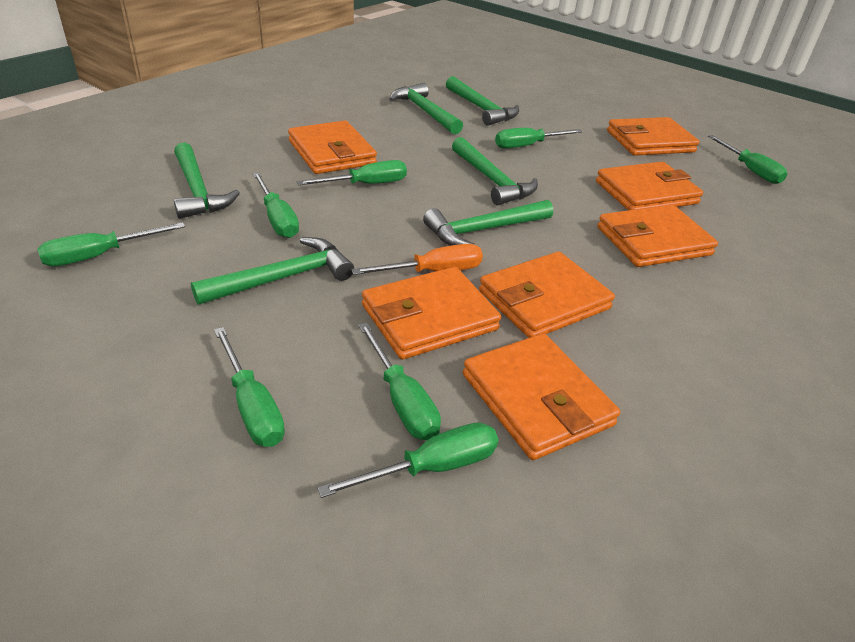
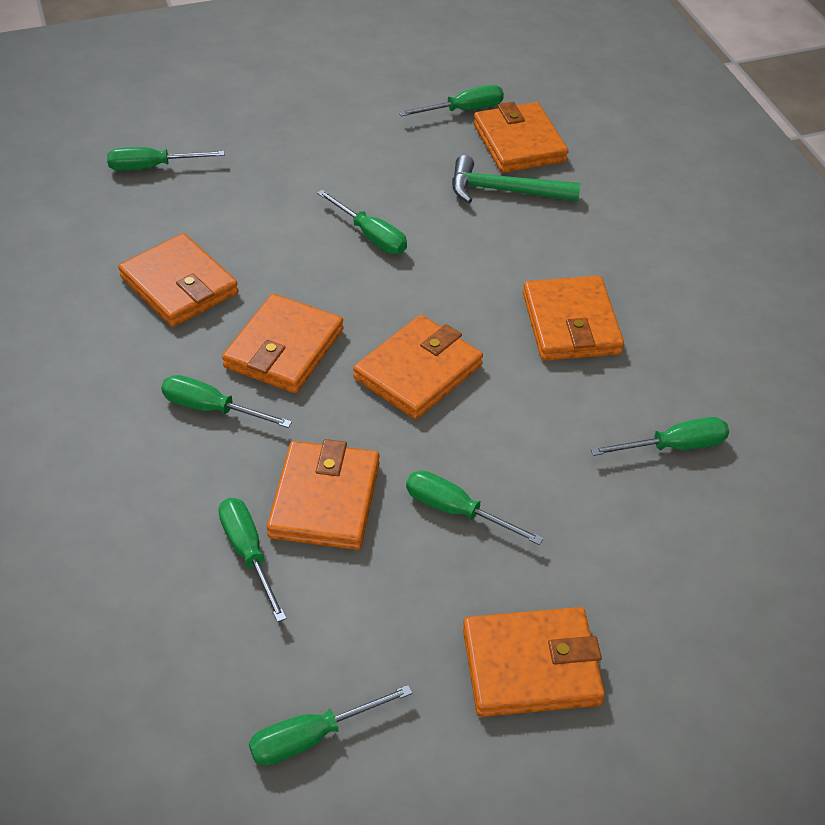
green hammer: [174,143,240,219] [191,237,354,305] [389,83,463,134] [423,200,553,246] [446,76,519,126] [452,137,538,205] = 6 -> [452,155,581,203] = 1
orange screwdriver: [351,244,483,275] = 1 -> none = 0

